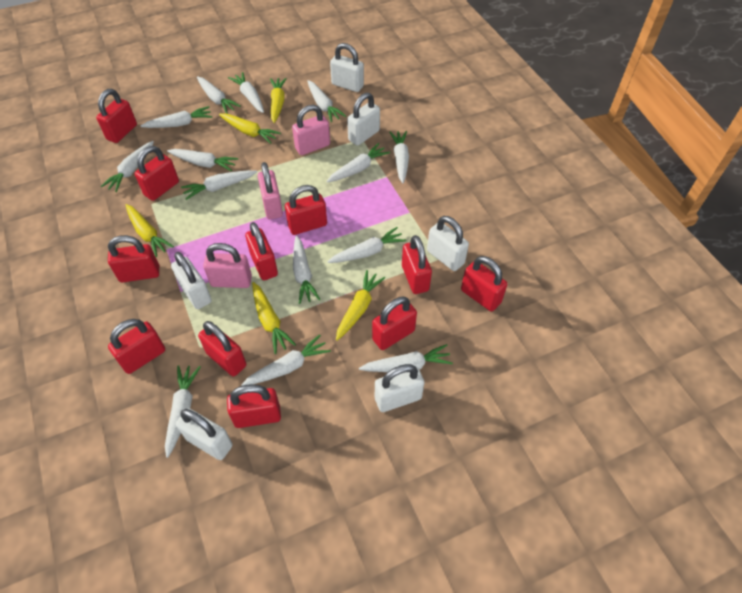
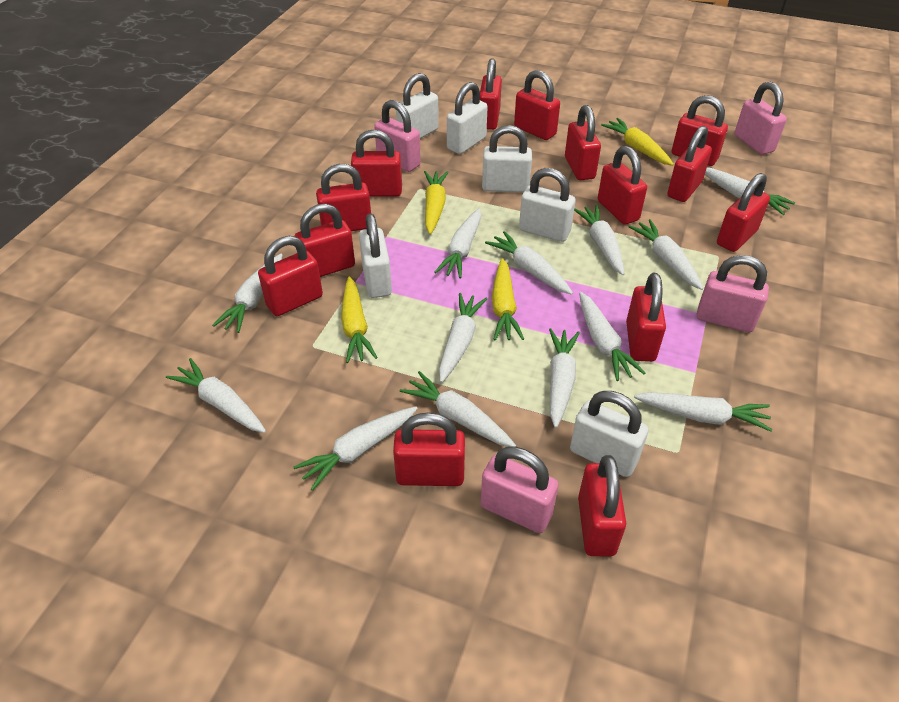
pink padlock: [203,243,252,288] [258,162,283,219] [292,105,330,155] = 3 -> [374,100,421,172] [481,447,559,533] [697,255,769,332] [735,81,787,155] = 4
red padlock: [96,89,137,143] [108,235,159,283] [108,319,165,374] [135,146,179,201] [198,321,246,376] [227,384,281,428] [245,222,278,280] [285,185,327,235] [372,297,417,350] [402,235,432,294] [461,256,507,311] = 11 -> [258,236,323,316] [295,204,355,277] [316,164,371,231] [351,130,402,197] [393,412,465,486] [480,58,502,130] [514,70,560,140] [565,105,601,180] [578,455,626,556] [598,146,647,225] [626,273,666,362] [667,126,712,202] [672,95,728,166] [717,173,770,252] = 14
white carrot: [101,141,154,192] [141,106,212,128] [165,365,200,458] [167,149,238,171] [181,170,257,200] [197,76,241,114] [228,72,264,113] [241,335,331,386] [293,235,320,304] [308,80,346,122] [326,143,390,183] [328,227,406,263] [359,344,453,372] [389,131,409,183] = 14 -> [166,358,266,433] [212,254,283,333] [293,406,418,491] [399,371,516,447] [434,209,481,278] [439,293,487,383] [485,231,573,295] [549,328,580,428] [574,205,624,275] [579,292,645,381] [628,219,703,290] [634,392,773,432] [705,167,795,215] = 13
yellow carrot: [126,204,174,257] [219,113,281,144] [252,282,296,354] [270,78,287,123] [336,270,385,341] = 5 -> [341,276,378,363] [424,171,449,234] [492,258,524,340] [601,118,674,166] = 4

